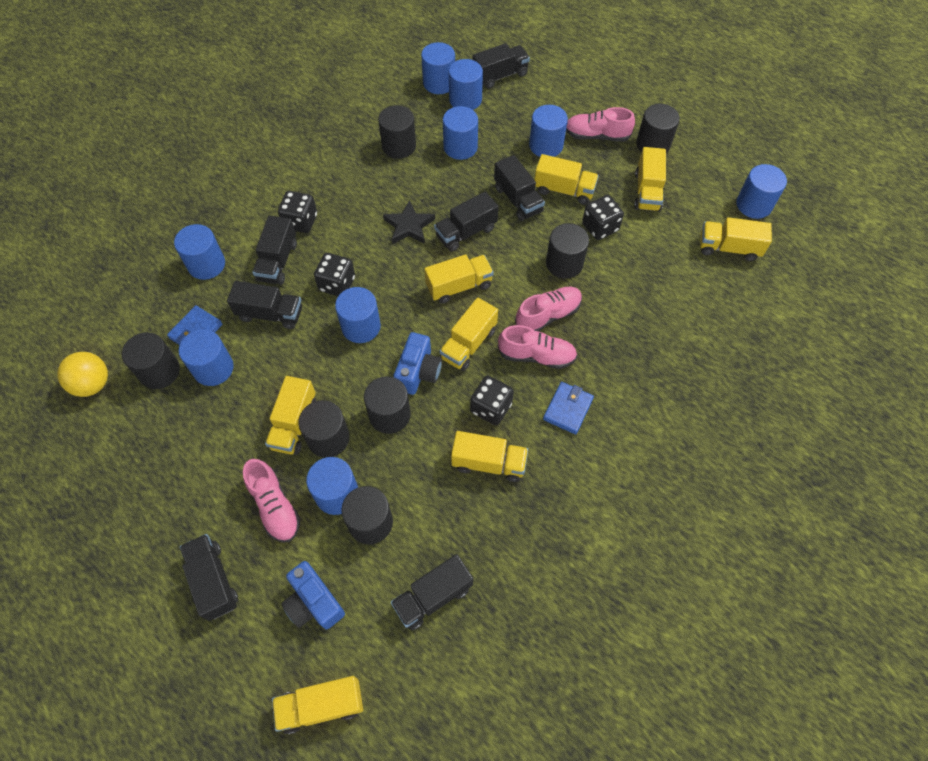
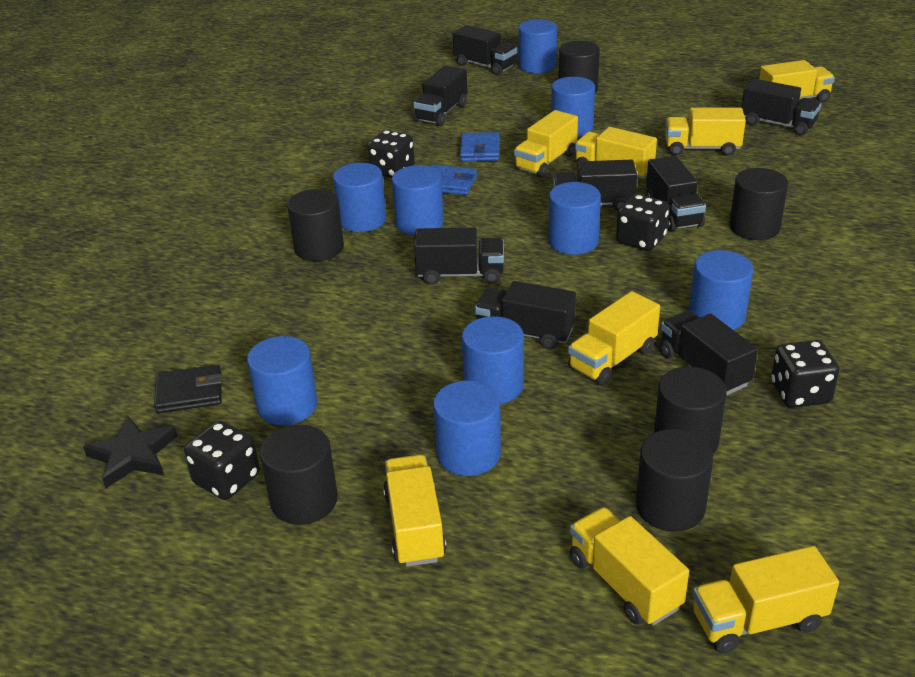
black cylinder: [122,332,180,389] [298,400,349,458] [341,486,393,544] [364,376,411,434] [378,105,416,159] [546,223,589,279] [636,104,680,153] = 7 -> [260,425,338,525] [287,189,344,261] [558,41,600,93] [636,429,713,532] [654,367,727,454] [729,168,788,240] = 6
black truck: [180,534,238,621] [227,281,302,329] [252,216,297,285] [391,554,473,630] [434,191,499,252] [473,43,530,89] [494,155,545,221] = 7 -> [413,65,468,126] [414,227,504,285] [452,25,517,75] [475,281,576,350] [553,160,637,211] [646,156,706,231] [660,311,758,395] [742,79,821,135] = 8
black wallet: none = 0 -> [154,365,222,413] = 1
blue camera: [281,561,345,630] [393,332,442,395] = 2 -> none = 0
pink shoe: [243,459,301,543] [498,325,577,369] [515,287,582,331] [566,107,635,142] = 4 -> none = 0
yellow ball: [57,352,108,397] = 1 -> none = 0

